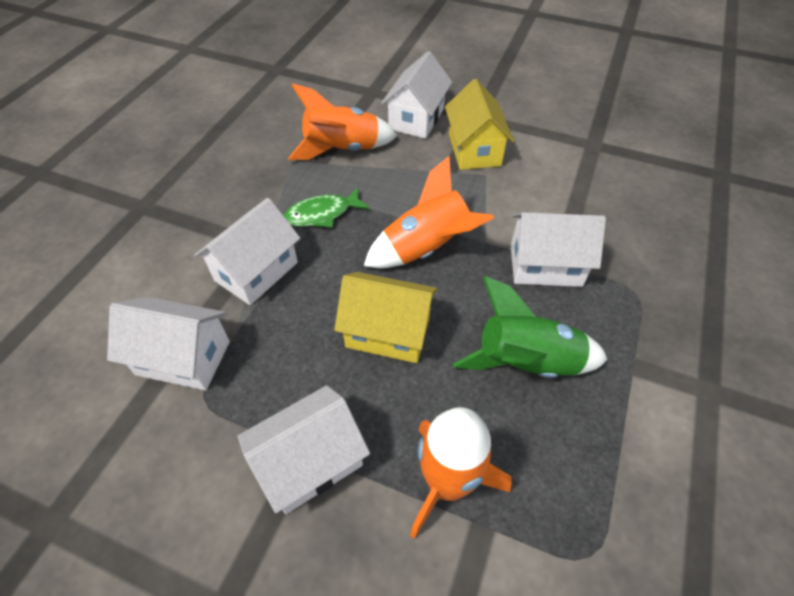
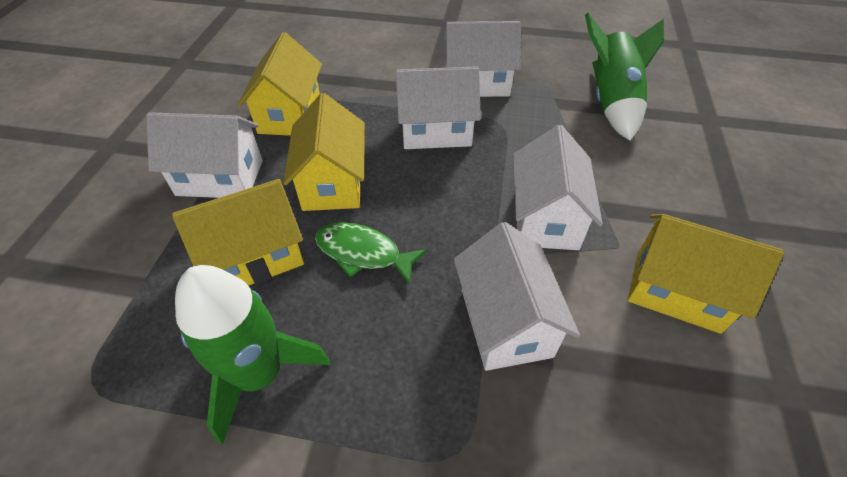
green rocket: [453,276,608,378] = 1 -> [175,265,330,445] [585,13,664,141] = 2
orange rocket: [288,83,398,160] [364,156,494,268] [410,407,512,539] = 3 -> none = 0
yellow house: [334,272,438,363] [445,79,514,170] = 2 -> [172,179,304,286] [238,32,322,136] [283,93,365,211] [628,214,784,334] = 4

